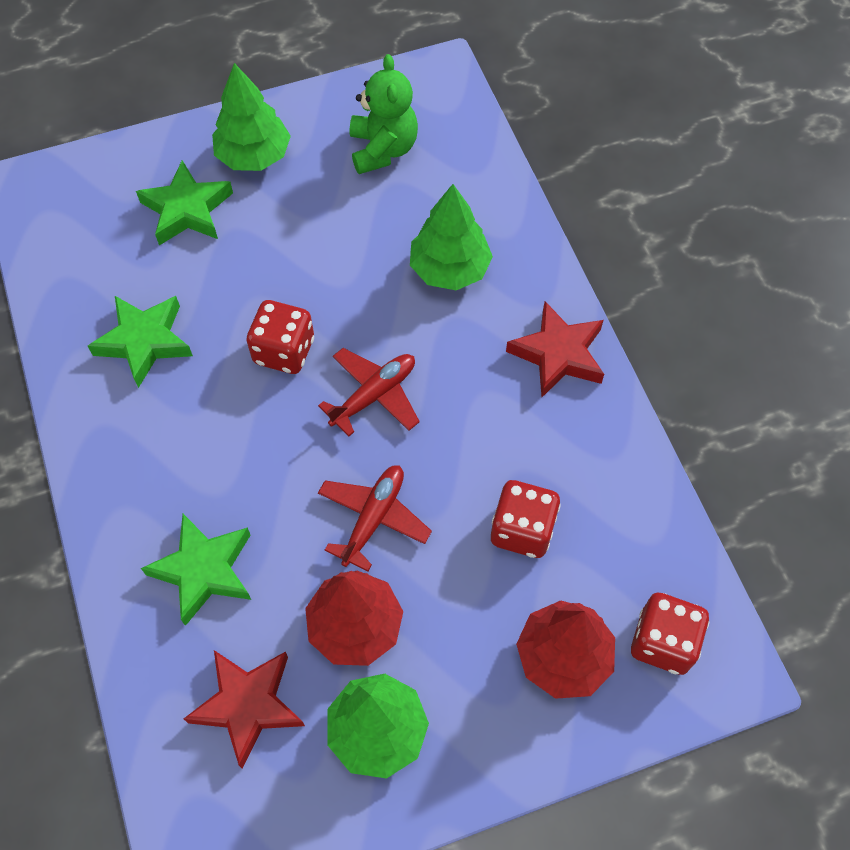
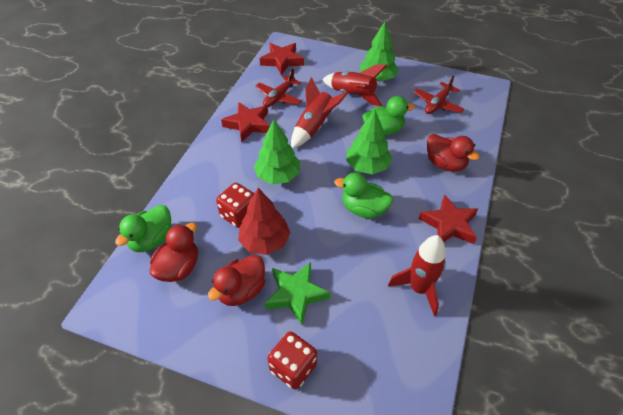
green duck: none = 0 -> [115,205,172,252] [334,173,393,218] [363,96,415,136] = 3
green star: [88,296,193,388] [136,160,233,245] [141,514,251,626] = 3 -> [265,262,330,325] = 1
green teddy bear: [350,54,418,174] = 1 -> none = 0
red dice: [246,300,314,374] [491,480,561,558] [631,592,709,675] = 3 -> [216,183,254,228] [267,332,317,390] = 2
red duck: none = 0 -> [150,223,198,282] [208,255,265,306] [427,134,480,172] = 3
red rocket: none = 0 -> [291,77,348,149] [322,64,387,106] [388,235,446,316] = 3
red star: [184,650,305,769] [506,301,604,397] = 2 -> [221,102,270,142] [260,43,304,75] [419,194,478,244] = 3
red tree: [305,571,404,666] [516,600,615,699] = 2 -> [238,188,290,255] = 1

